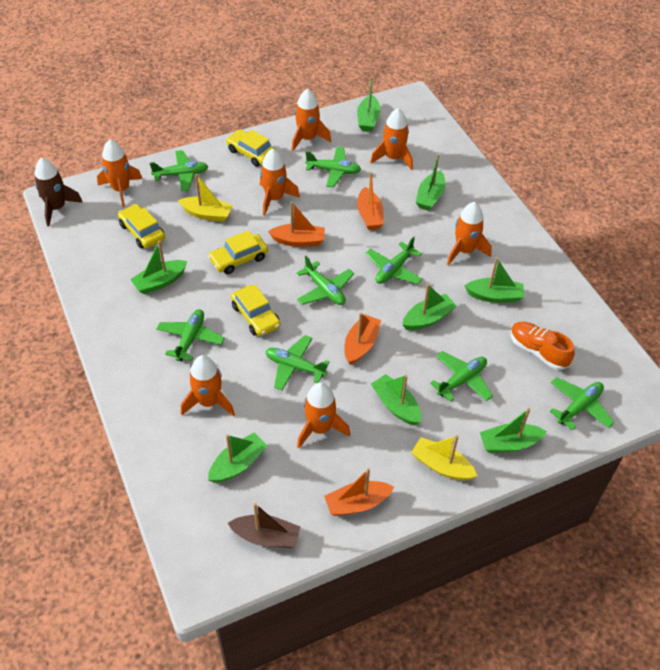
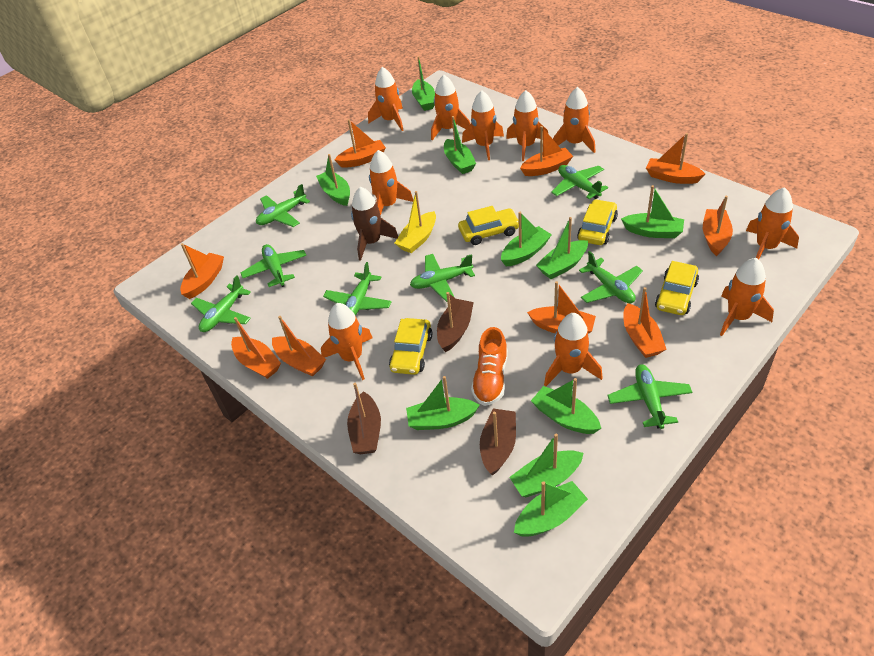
brown boat: [228,503,300,548] = 1 -> [347,382,381,454] [437,292,474,352] [480,409,516,476] = 3
green boat: [130,241,187,294] [208,433,268,483] [357,77,381,132] [371,374,421,425] [402,284,457,330] [416,154,446,211] [464,257,524,303] [480,408,547,453] = 8 -> [316,154,350,206] [406,376,480,430] [412,56,435,111] [444,116,476,174] [501,212,552,267] [509,434,584,497] [514,481,588,537] [531,378,601,434] [536,217,588,279] [621,185,684,238] = 10
orange boat: [268,202,325,247] [324,468,394,516] [344,313,381,365] [357,172,384,230] = 4 -> [180,243,224,299] [231,317,281,379] [272,316,326,376] [335,119,386,168] [520,126,573,176] [527,281,596,334] [623,287,667,358] [646,133,705,184] [703,196,733,256] = 9
orange rocket: [97,140,142,207] [181,355,235,416] [260,149,300,215] [291,88,331,151] [297,382,350,448] [370,108,413,170] [447,202,492,265] = 7 -> [321,303,373,380] [368,67,404,131] [369,150,413,215] [431,75,470,140] [462,90,504,160] [506,90,548,161] [544,313,603,387] [553,87,596,153] [720,258,774,336] [746,187,799,260] = 10
yellow boat: [178,174,233,222] [411,435,477,481] = 2 -> [395,191,436,253] = 1

